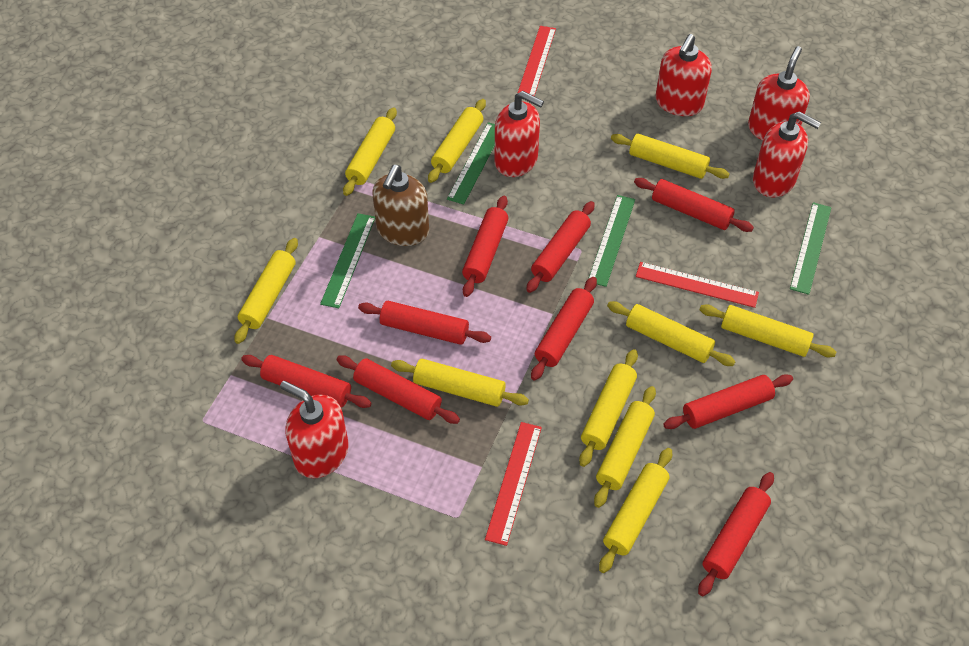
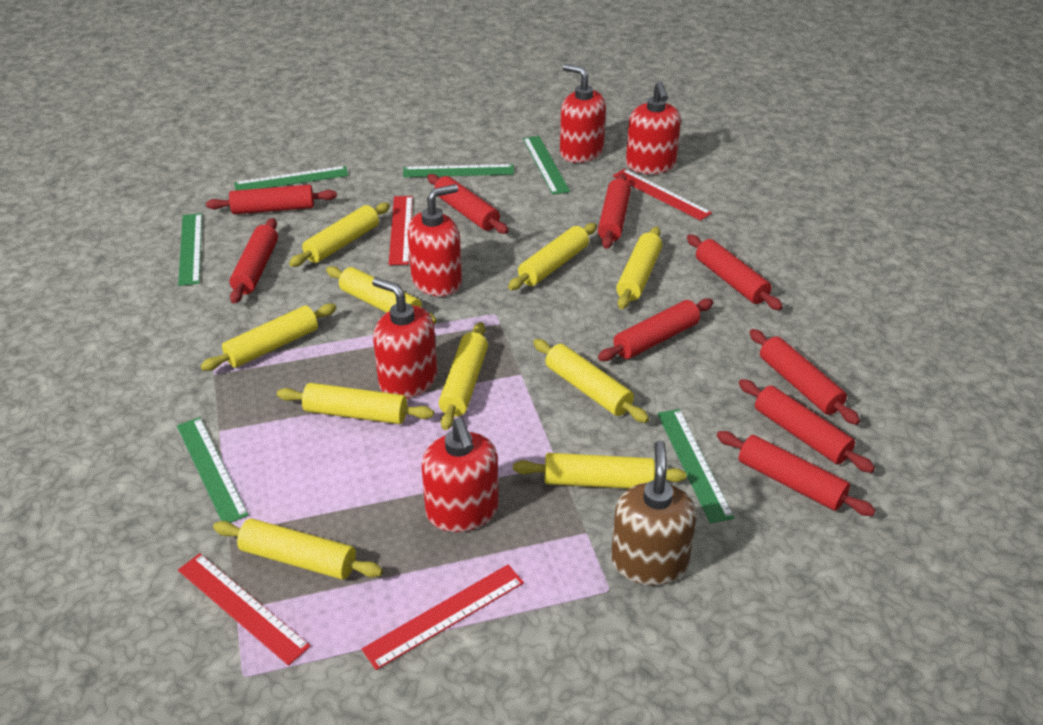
green ruler: [320,213,375,308] [447,122,495,204] [588,195,635,287] [790,202,831,295] = 4 -> [177,417,249,523] [178,213,202,286] [234,166,349,190] [403,164,514,177] [523,136,570,195] [657,409,734,523] = 6
red ruler: [485,422,542,546] [518,26,556,96] [636,262,759,308] = 3 -> [178,553,311,666] [362,565,524,670] [389,196,413,265] [613,169,712,221] = 4

